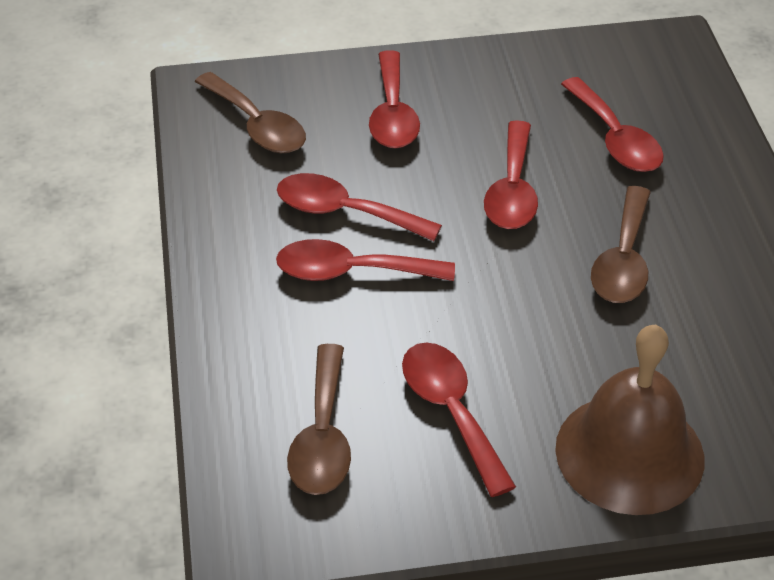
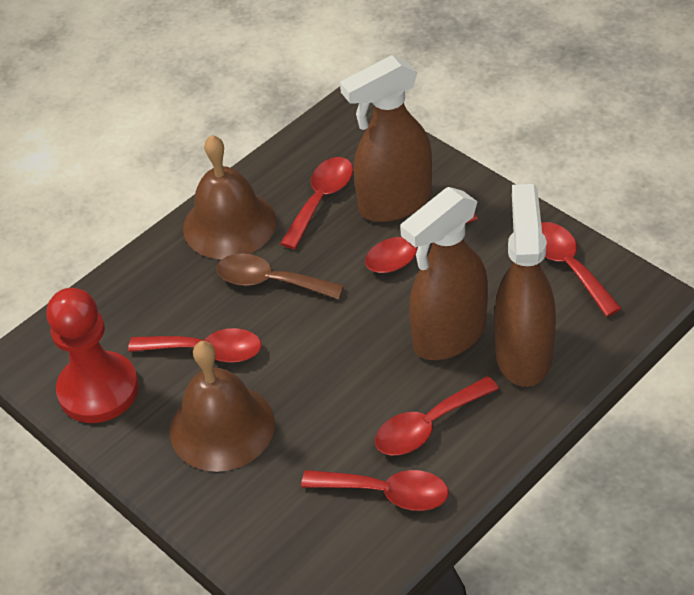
brown bell: [555,324,704,515] = 1 -> [170,341,275,472] [183,135,276,260] = 2
brown spoon: [195,72,306,153] [287,344,351,495] [591,186,651,303] = 3 -> [216,253,344,299] = 1
brown spray bottle: none = 0 -> [340,55,432,222] [400,187,488,360] [494,184,556,387] = 3
red pawn: none = 0 -> [46,288,139,423] = 1

